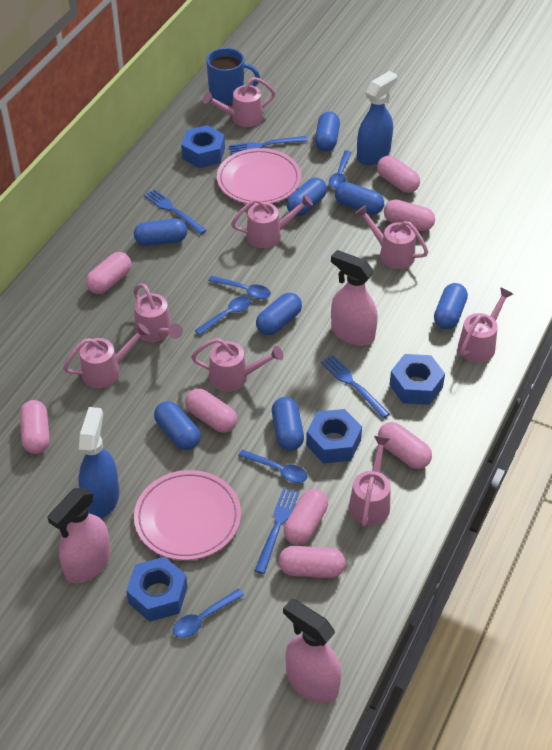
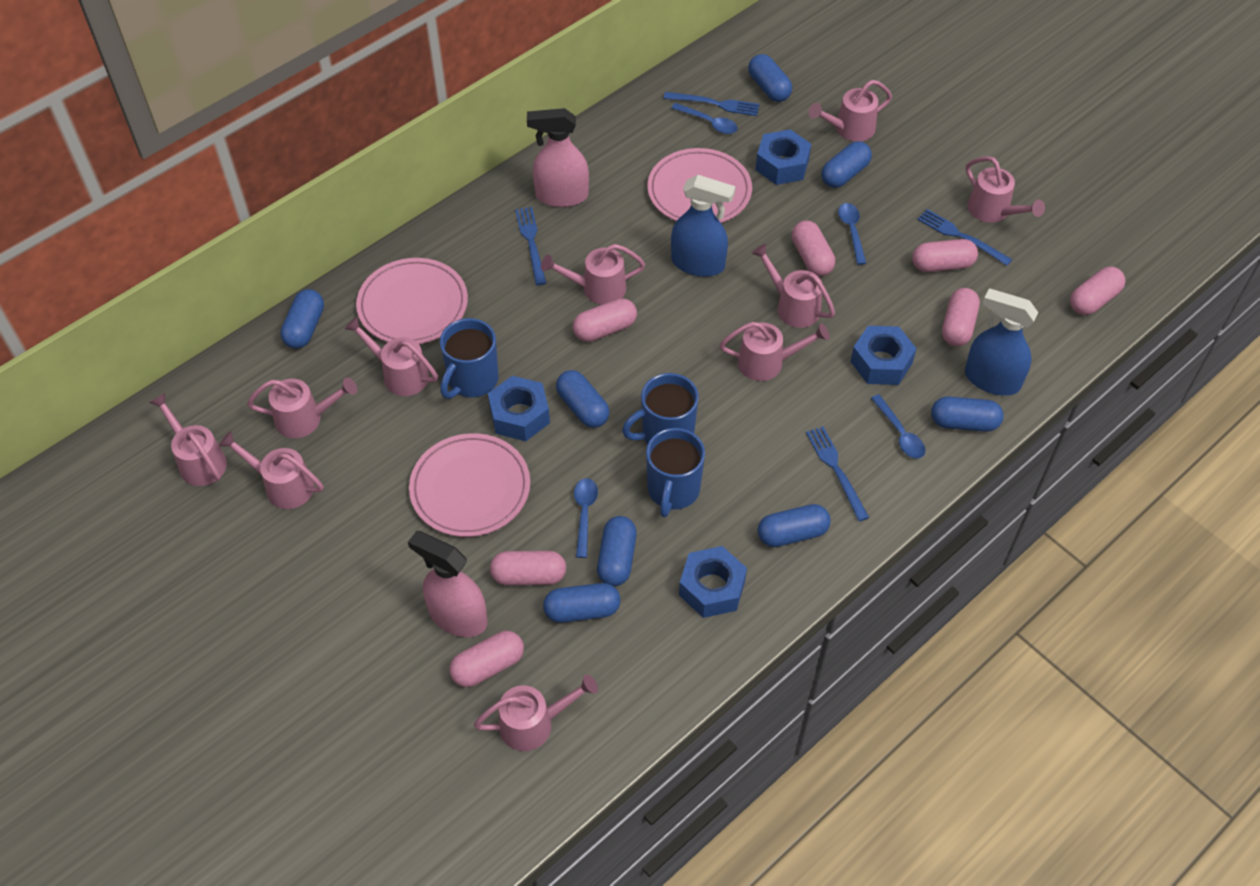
blue mug: [206,48,260,105] = 1 -> [440,318,499,399] [622,373,699,444] [646,428,705,517] = 3
blue spoon: [173,588,244,638] [194,296,251,335] [208,276,271,299] [238,449,308,483] [329,150,351,188] = 5 -> [574,478,598,558] [672,103,738,134] [838,203,866,265] [871,395,925,459] = 4
pink capsule: [20,400,50,454] [86,252,131,294] [185,389,237,433] [278,546,346,578] [284,489,328,545] [377,156,420,193] [378,422,432,469] [384,199,435,231] = 8 -> [450,631,524,687] [490,551,566,585] [573,298,637,342] [792,221,835,276] [912,239,978,272] [942,288,980,346] [1070,266,1126,315] = 7
pink plate: [134,470,241,560] [217,148,301,205] = 2 -> [356,258,468,344] [409,433,530,537] [647,148,752,223] = 3
pink spray bottle: [48,487,111,584] [283,599,342,703] [331,250,378,346] = 3 -> [408,531,487,637] [527,108,589,207] = 2
pink watering can: [63,323,150,388] [134,283,183,342] [191,338,283,391] [203,77,275,127] [231,194,313,248] [349,436,390,527] [355,205,428,269] [458,287,513,363] = 8 -> [149,393,227,486] [219,431,323,509] [247,378,357,438] [345,316,438,396] [474,674,598,751] [541,244,645,305] [720,322,830,381] [751,244,835,328] [808,80,892,142] [966,156,1045,223] = 10

